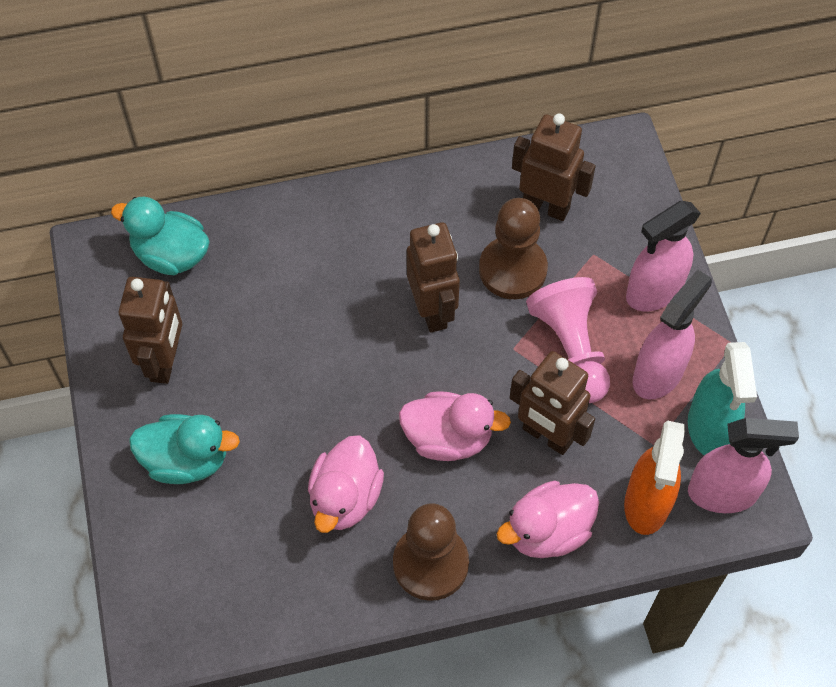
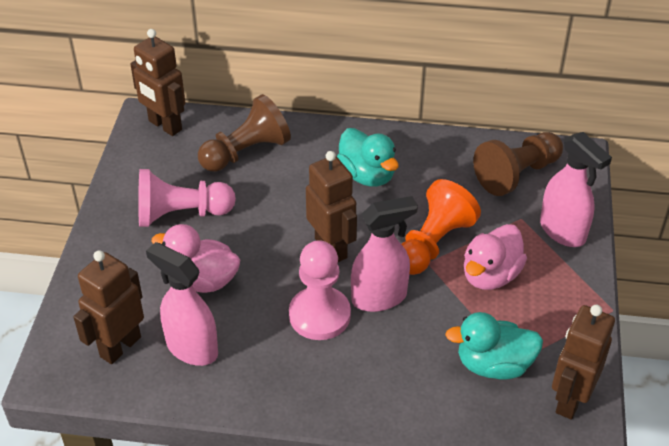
orange pawn: none = 0 -> [402,179,481,275] = 1
orange spray bottle: [624,421,685,535] = 1 -> none = 0
pink duck: [308,435,384,533] [399,391,511,461] [497,481,599,558] = 3 -> [152,224,240,293] [464,224,527,290] = 2
pink pawn: [526,277,610,403] = 1 -> [138,169,236,227] [289,240,351,340] = 2
turquoise spray bottle: [688,342,757,455] = 1 -> none = 0

